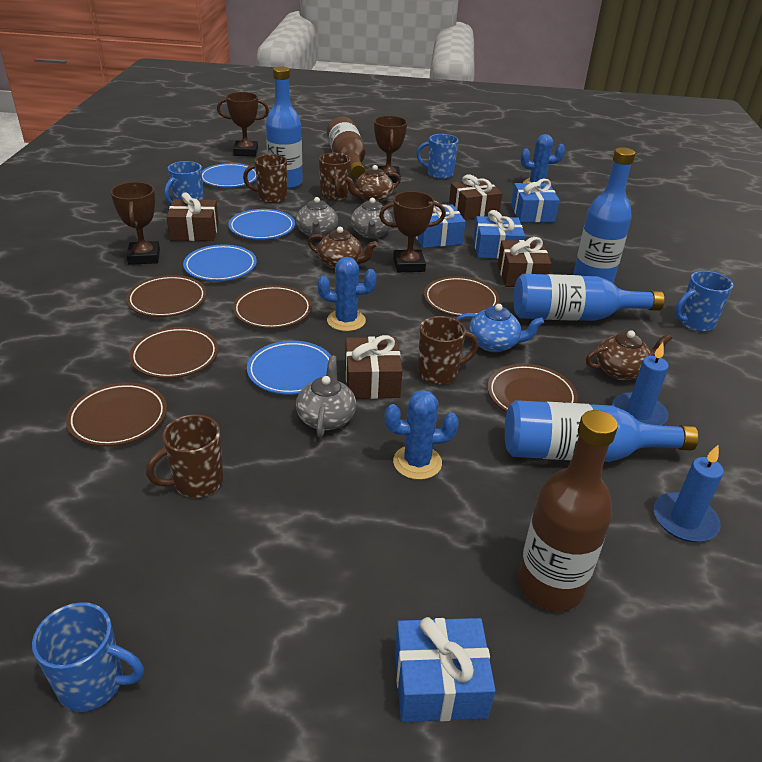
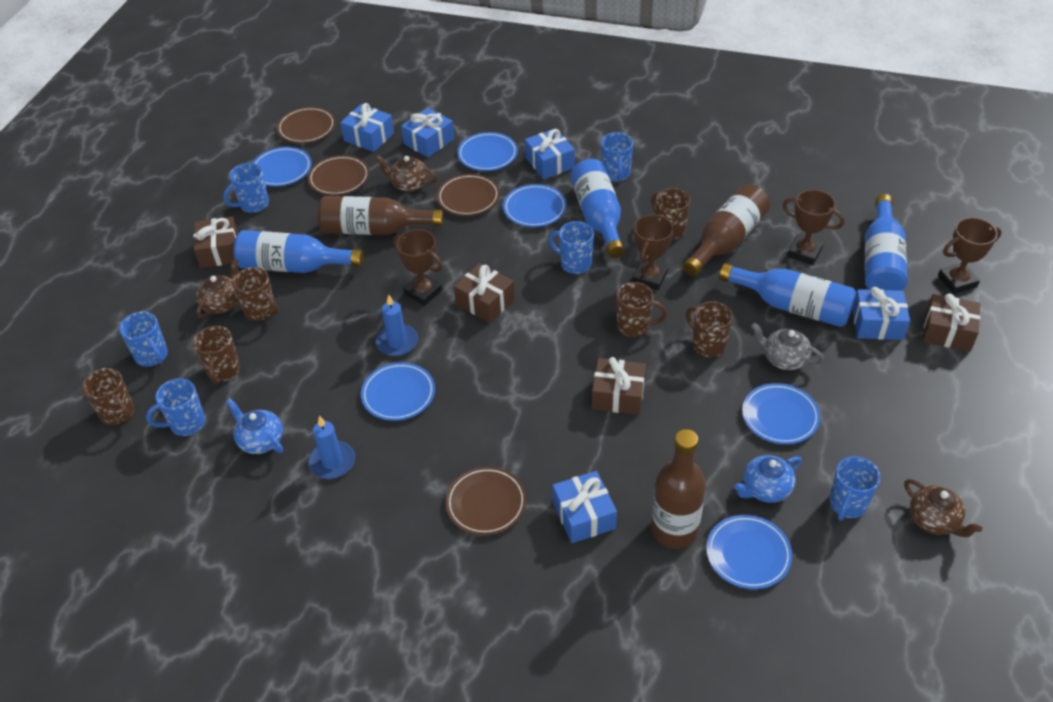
blue cactus: [318,257,377,331] [385,390,459,480] [521,134,565,183] = 3 -> none = 0
blue gift: [395,617,496,722] [416,200,466,248] [473,210,525,259] [511,179,560,222] = 4 -> [340,103,394,152] [401,108,454,158] [525,128,575,179] [553,471,617,543] [852,287,910,340] = 5
blue mug: [32,602,144,712] [164,161,204,205] [416,134,459,179] [675,271,733,332] = 4 -> [119,312,168,367] [146,378,205,436] [223,163,269,213] [548,221,594,274] [601,132,633,182] [829,456,880,520] = 6
blue plate: [183,245,257,281] [202,163,257,188] [229,209,295,240] [247,341,331,395] = 4 -> [253,147,312,186] [361,362,435,421] [458,132,518,171] [503,184,567,227] [707,515,792,589] [742,383,820,444] = 6
blue teapot: [456,304,544,352] = 1 -> [226,398,283,454] [734,455,802,503] = 2
brown bottle: [327,116,366,179] [518,410,618,611] = 2 -> [318,196,444,235] [651,429,706,549] [683,184,770,276] = 3
brown mug: [146,414,223,498] [243,154,287,203] [319,153,350,201] [418,316,478,385] = 4 -> [82,368,134,425] [193,326,240,384] [232,267,278,321] [616,282,667,337] [651,188,690,240] [686,301,733,357] = 6
brown plate: [66,382,167,447] [126,275,207,317] [129,327,218,379] [233,285,312,329] [424,276,499,317] [487,364,578,412] = 6 -> [277,107,336,143] [308,155,369,196] [437,174,500,216] [446,467,526,535] = 4
grey teapot: [296,197,338,237] [296,355,356,438] [351,198,393,239] = 3 -> [751,323,824,370] = 1

